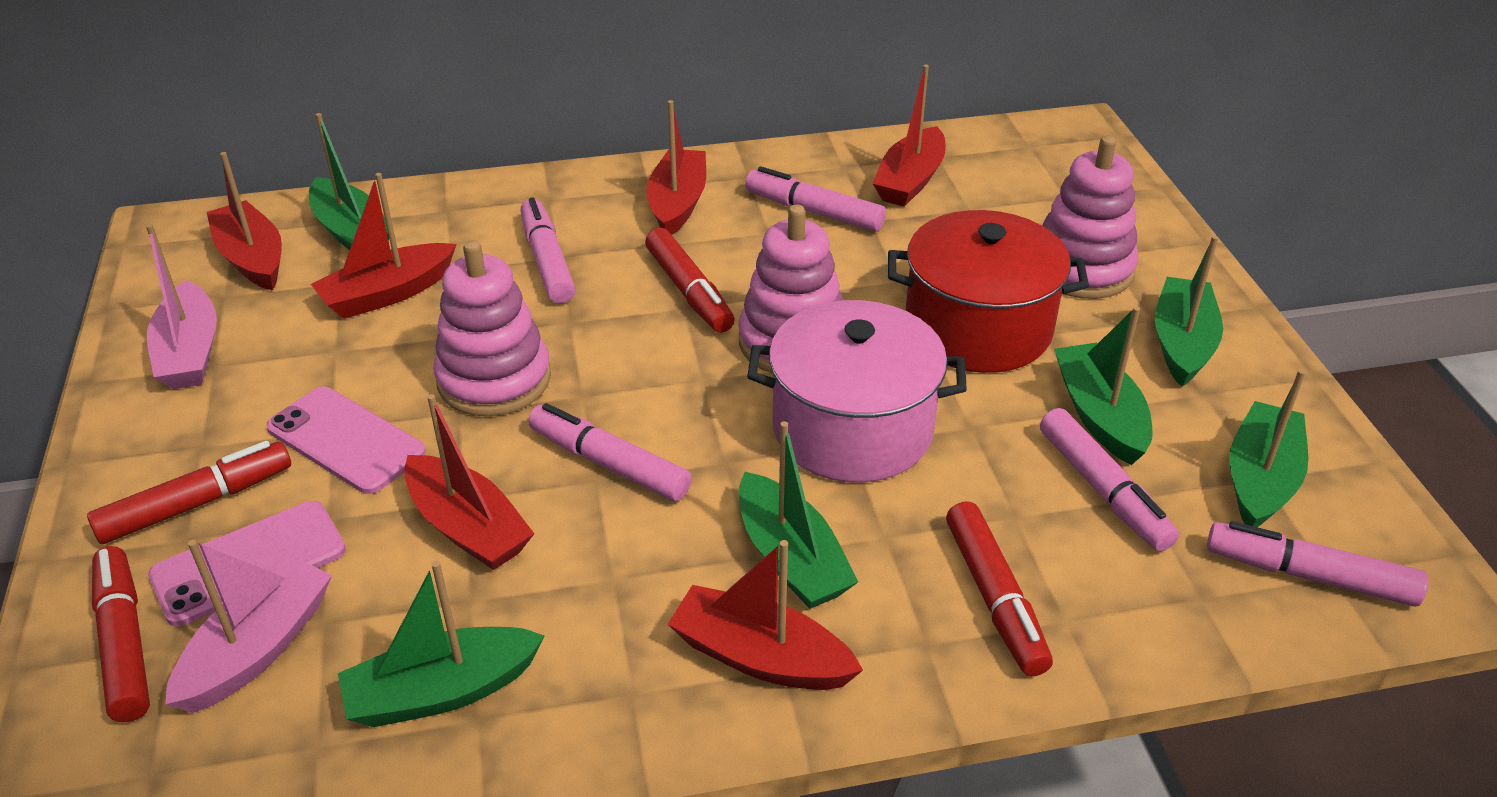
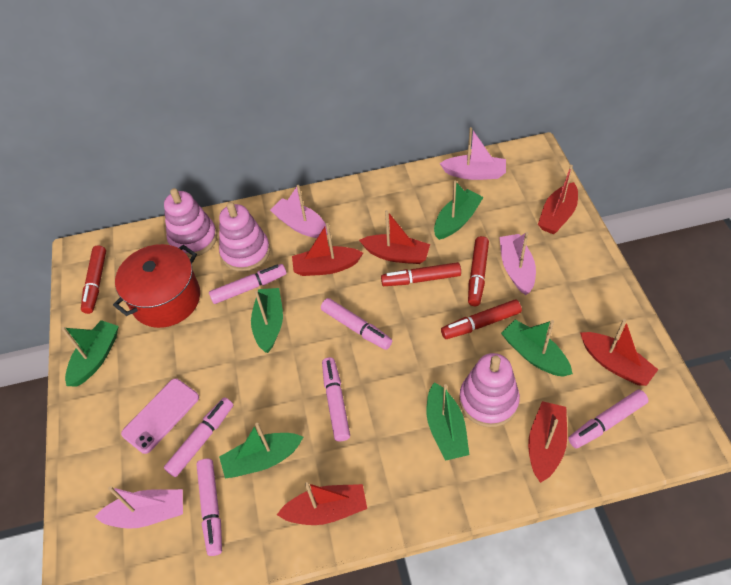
pink boat: [146,224,217,389] [165,540,332,713] = 2 -> [95,486,183,529] [270,185,327,238] [440,127,506,180] [499,232,536,295] = 4
pink marker: [521,197,576,303] [528,403,692,501] [745,166,886,231] [1040,408,1179,552] [1207,521,1428,607] = 5 -> [164,397,233,477] [196,459,222,556] [209,264,287,304] [321,298,392,350] [322,357,350,442] [568,390,649,449] = 6
pink phone: [148,501,346,626] [266,387,426,494] = 2 -> [121,378,199,454] = 1
pink pot: [747,300,967,482] = 1 -> none = 0

